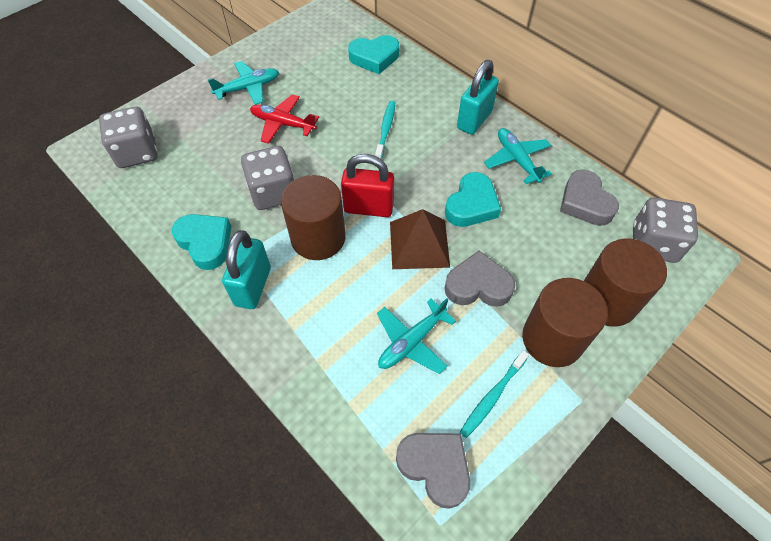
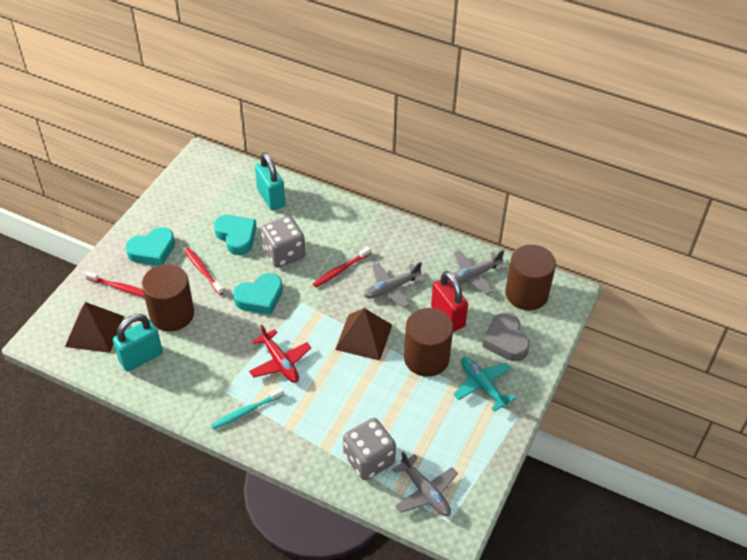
brown pyramid: [390,209,450,269] = 1 -> [65,302,124,353] [335,308,392,361] = 2
grey dice: [99,107,158,168] [241,146,294,210] [633,197,698,263] = 3 -> [261,216,305,268] [343,418,396,480] = 2
grey heart: [396,433,470,509] [444,251,515,307] [560,169,619,226] = 3 -> [482,313,530,361] = 1
grey plane: none = 0 -> [364,262,425,308] [392,452,458,516] [453,250,507,295] = 3
red toothbrush: none = 0 -> [85,271,144,297] [184,247,224,295] [313,246,371,287] = 3
turquoise plane: [208,61,279,105] [377,298,456,374] [484,128,552,184] = 3 -> [453,357,516,412] = 1
turquoise toothbrush: [375,101,396,159] [460,350,529,438] = 2 -> [211,387,284,430] = 1

